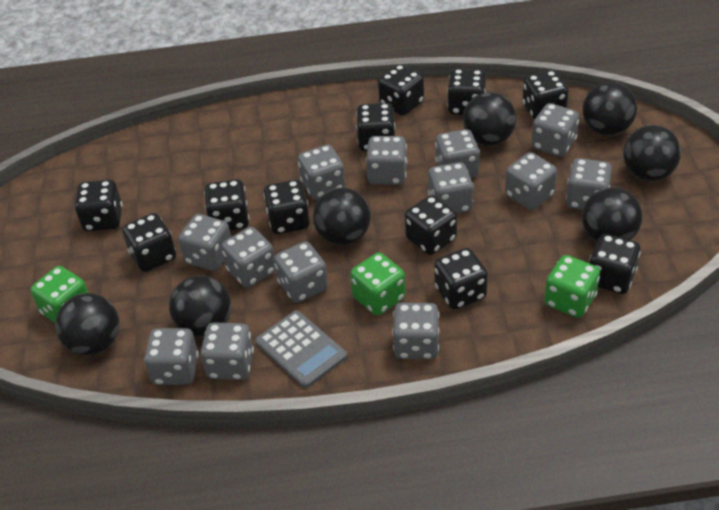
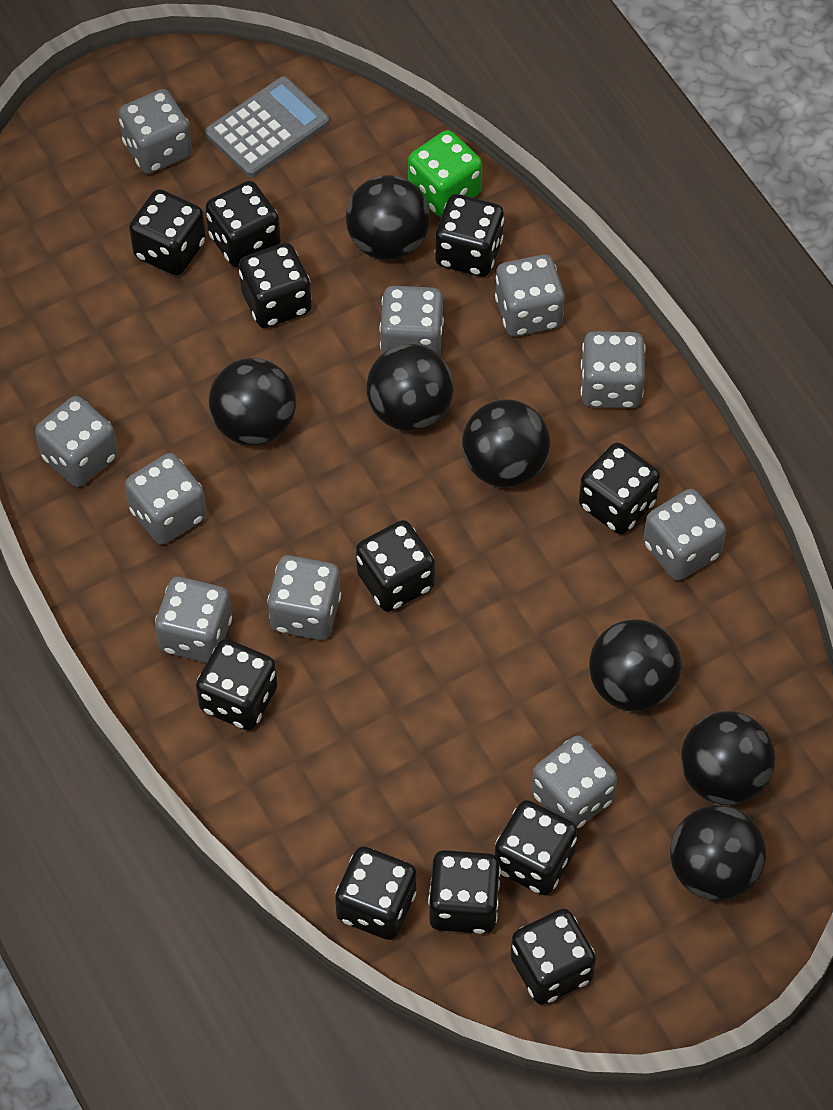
green dice: [30,266,88,323] [350,253,406,316] [544,255,600,318] = 3 -> [408,130,482,217] = 1
grey dice: [144,328,199,385] [178,214,231,271] [200,322,254,380] [221,227,276,288] [274,241,328,303] [298,145,346,200] [366,136,407,185] [392,303,439,359] [428,162,474,214] [435,129,480,178] [505,152,557,210] [531,103,579,157] [566,158,612,210] = 13 -> [35,396,118,487] [118,89,192,174] [125,453,207,545] [155,577,232,663] [267,555,341,640] [379,286,444,355] [495,255,565,337] [531,736,617,829] [581,331,645,408] [643,489,726,580] = 10

